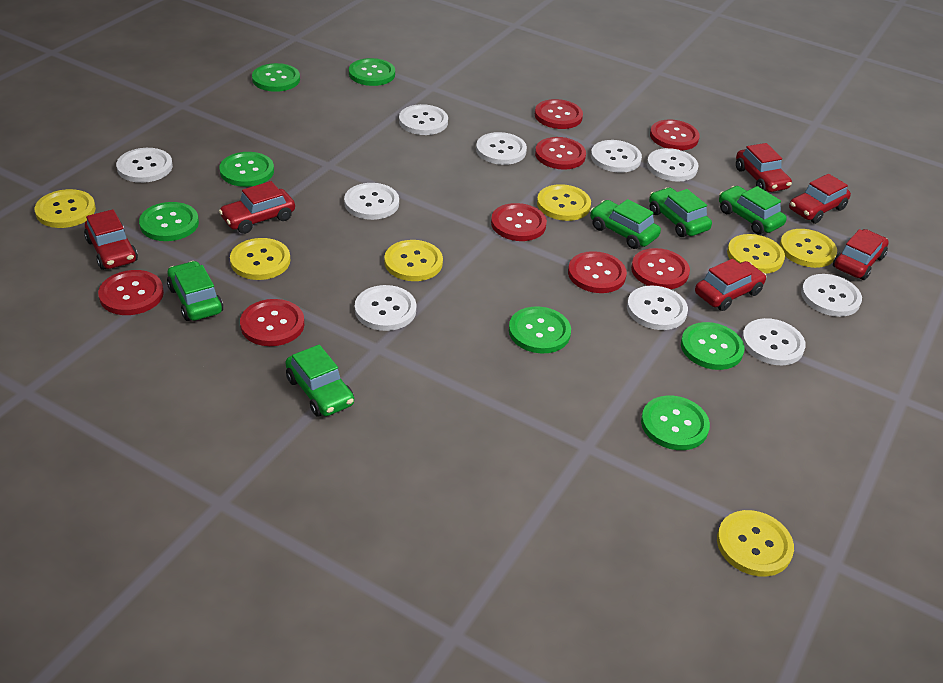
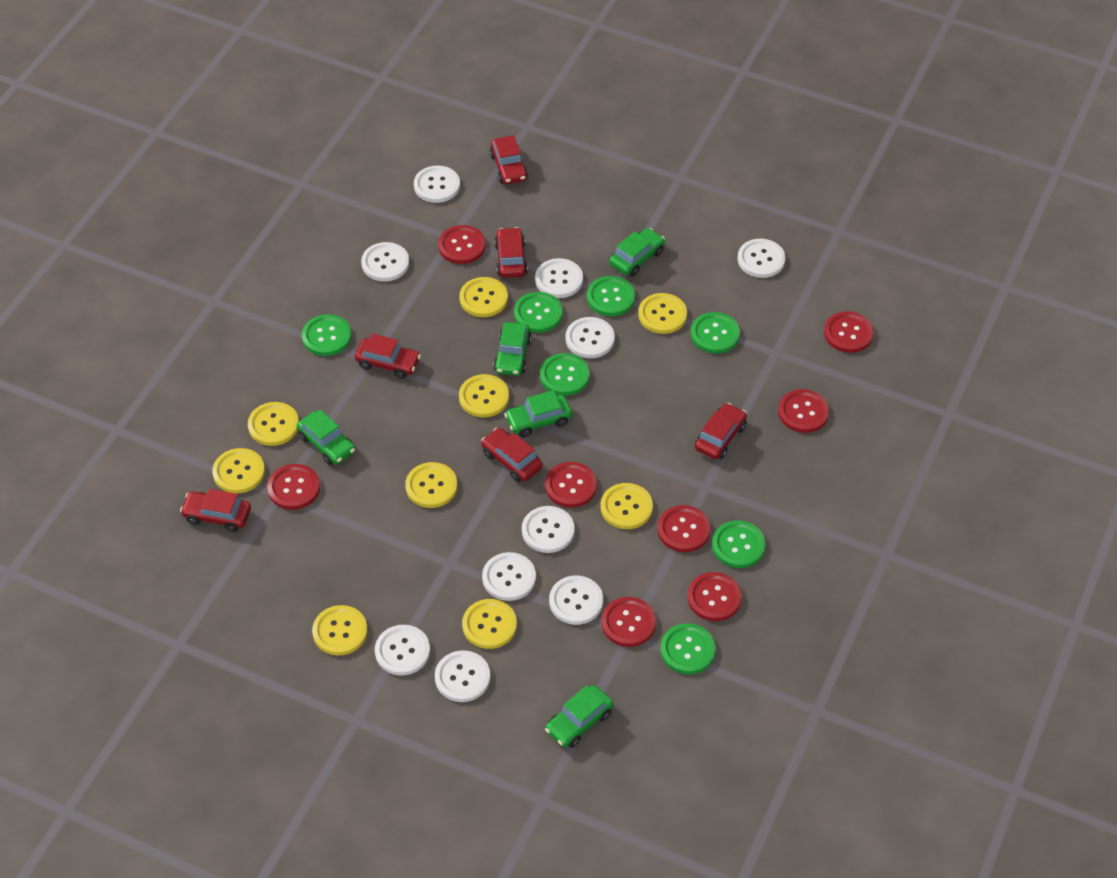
yellow button: [35,189,96,228] [230,238,290,280] [384,240,443,281] [537,184,591,221] [717,510,794,577] [727,234,785,274] [780,229,837,268] = 7 -> [212,448,265,493] [248,402,299,446] [312,605,367,655] [405,462,458,508] [459,277,508,317] [459,374,509,417] [462,599,517,649] [600,483,653,529] [638,293,687,334] = 9

